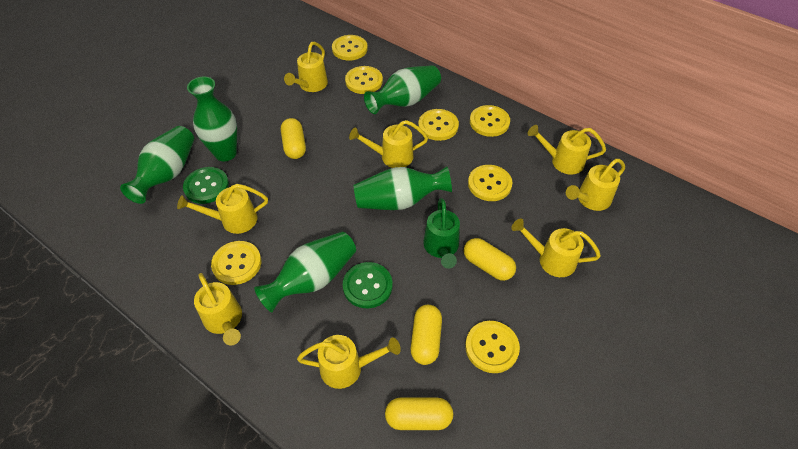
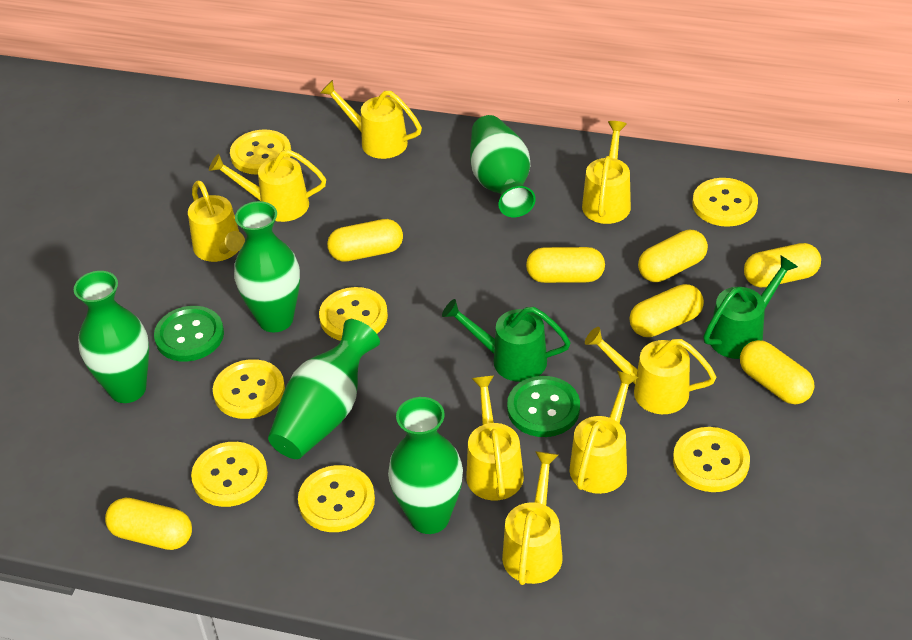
green watering can: [423,198,460,268] = 1 -> [442,299,571,382] [703,256,798,359] = 2
yellow capsule: [281,118,306,159] [385,398,453,430] [411,305,442,365] [464,238,516,281] = 4 -> [105,498,192,550] [327,219,403,262] [526,247,605,283] [629,284,704,337] [638,230,708,282] [740,340,814,404] [744,243,821,288] = 7

